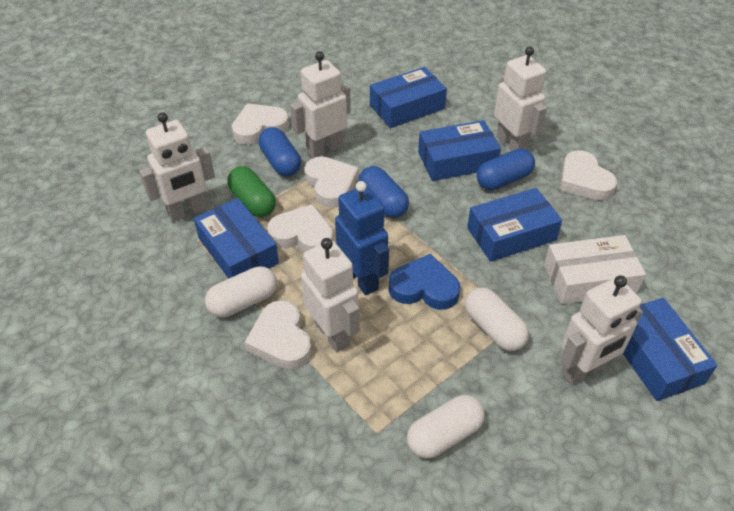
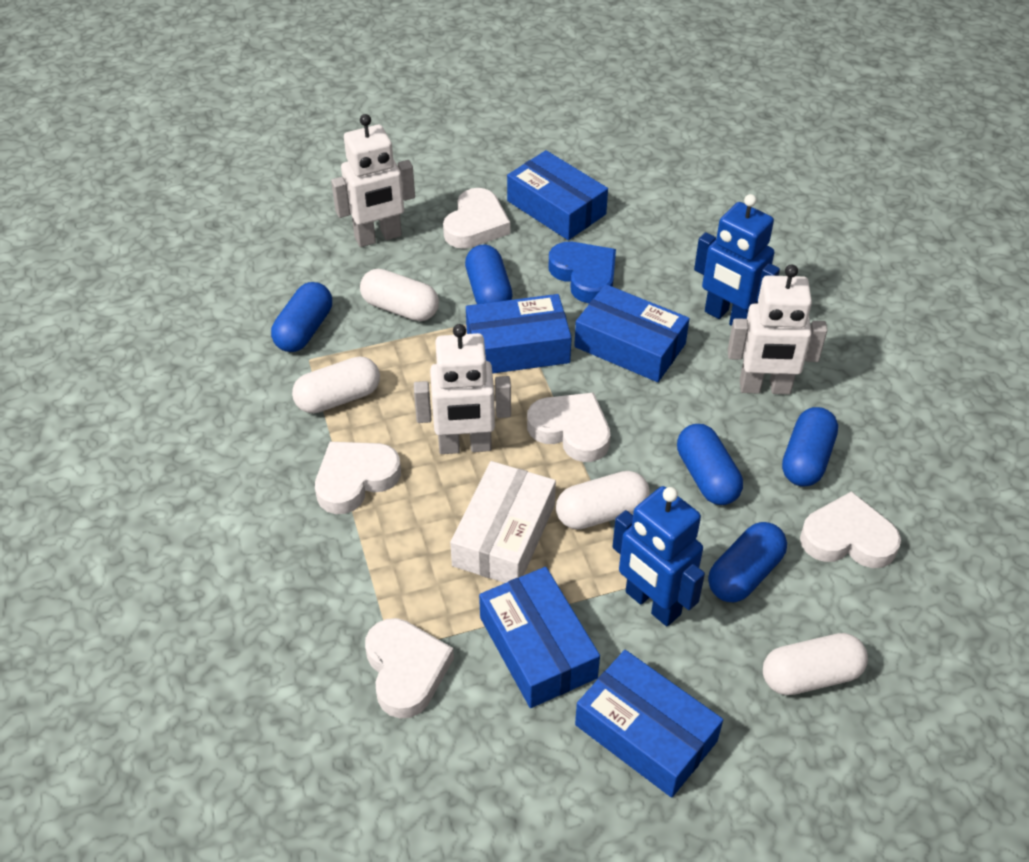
blue capsule: [258,127,301,177] [359,166,409,218] [477,149,535,190] = 3 -> [271,282,332,352] [465,245,513,304] [677,424,743,505] [708,522,787,602] [782,407,838,486] = 5
blue robot: [335,181,389,295] = 1 -> [612,486,705,626] [694,194,780,326] = 2
green capsule: [227,166,276,217] = 1 -> none = 0
white capsule: [205,266,277,318] [407,395,485,459] [465,287,529,351] = 3 -> [292,357,380,413] [360,269,439,321] [556,471,650,530] [763,633,868,695] = 4
white robot: [139,112,215,222] [290,51,351,158] [301,238,360,352] [494,46,547,151] [560,275,643,385] = 5 -> [331,114,415,247] [414,324,511,454] [728,265,827,394] = 3

